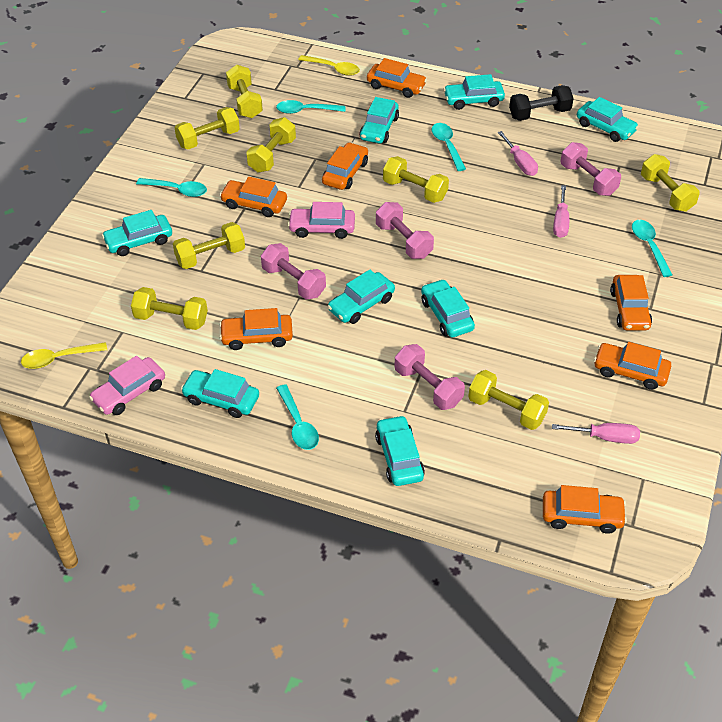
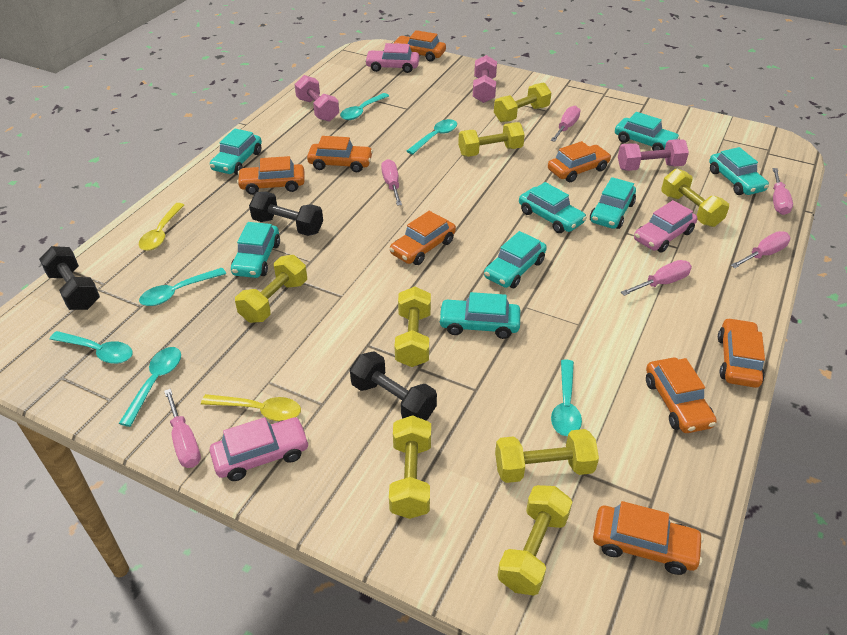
black dumbbell: [509,85,574,121] = 1 -> [39,246,100,310] [249,191,323,236] [350,351,437,421] = 3
orange car: [219,308,293,350] [220,177,287,217] [322,142,368,190] [367,58,427,98] [543,485,627,534] [594,342,671,390] [610,275,652,331] = 7 -> [237,156,305,195] [307,136,373,172] [389,211,456,265] [393,30,446,61] [548,141,611,182] [593,501,704,575] [646,358,717,433] [718,318,765,388] = 8
pink car: [89,356,165,415] [288,202,355,239] = 2 -> [210,417,309,481] [365,43,419,73] [634,200,697,253] = 3
pink dumbbell: [261,243,326,300] [376,202,434,259] [395,344,465,410] [561,142,621,196] = 4 -> [295,75,339,122] [473,55,497,103] [618,139,689,171] = 3
pink screwdriver: [498,131,538,176] [552,423,640,444] [553,185,569,238] = 3 -> [164,389,201,468] [381,159,402,206] [551,106,580,142] [621,260,692,296] [731,231,790,268] [772,168,793,215] = 6
turquoise spoon: [136,178,207,197] [276,100,345,114] [276,384,319,450] [432,123,466,171] [632,220,672,277] = 5 -> [50,331,133,364] [119,347,181,427] [139,268,226,306] [340,93,389,120] [407,119,457,154] [551,359,582,436] = 6

